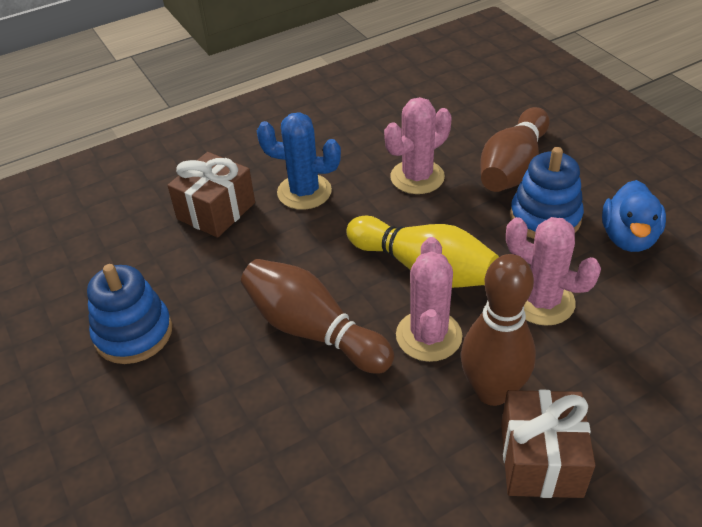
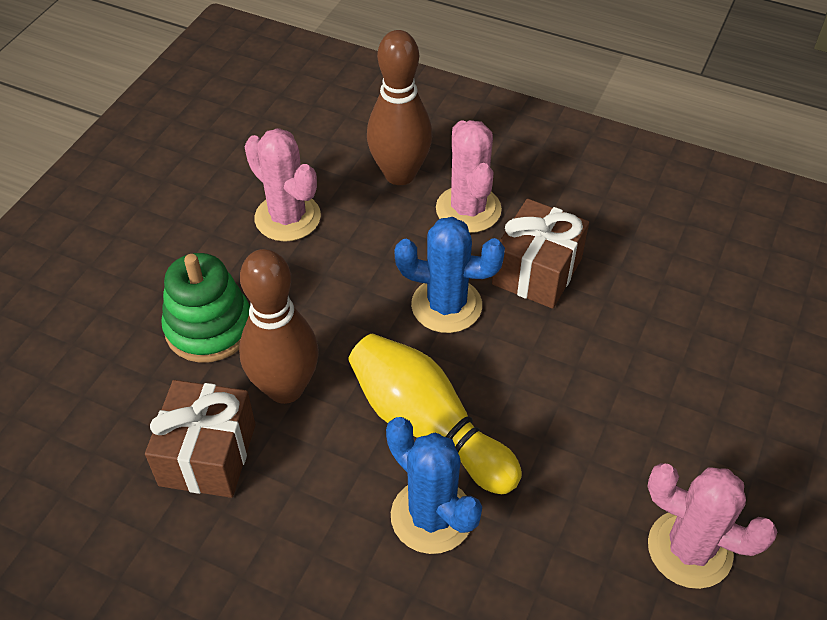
blue cactus: [257,112,341,210] = 1 -> [386,417,482,554] [394,217,505,333] = 2
blue duck: [602,180,666,252] = 1 -> none = 0
blue stacking toy: [87,264,172,364] [510,147,584,239] = 2 -> none = 0
brown bowling pin: [241,259,394,374] [461,254,536,406] [480,107,550,192] = 3 -> [239,249,319,404] [367,30,432,185] = 2
green stacking toy: none = 0 -> [161,253,250,363] = 1

